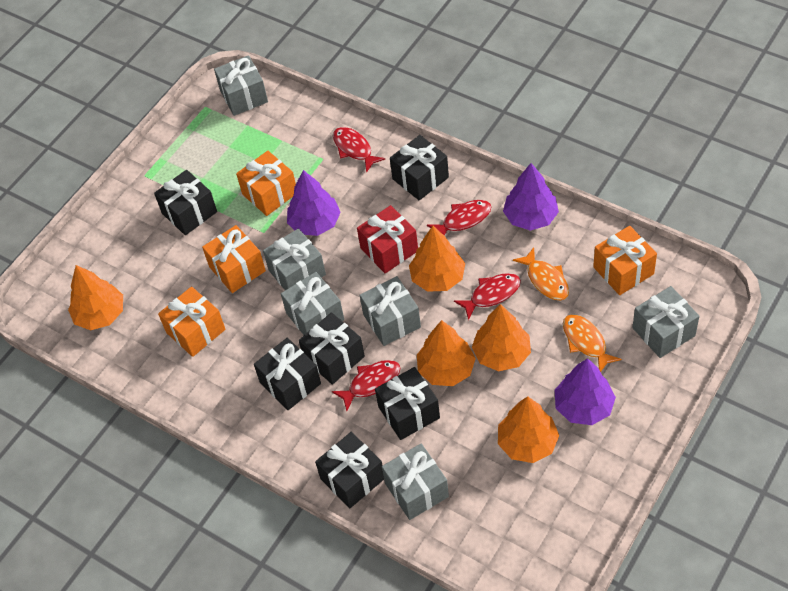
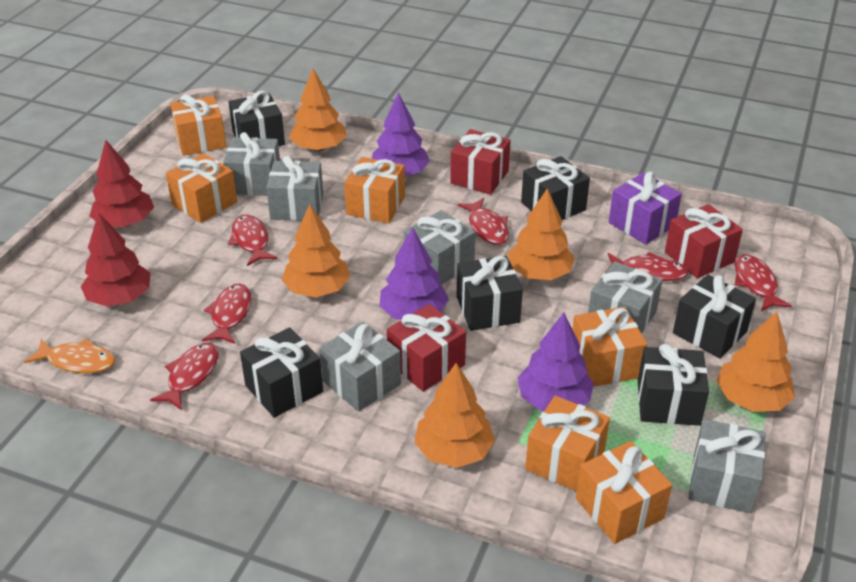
orange fish: [513,247,569,300] [563,314,622,372] = 2 -> [24,338,115,373] = 1
orange gift: [158,286,226,357] [202,225,266,293] [236,151,296,216] [593,226,657,295] = 4 -> [166,153,237,223] [170,94,226,156] [344,157,405,223] [525,396,610,492] [573,307,647,387] [576,441,672,544] = 6
purple gift: none = 0 -> [609,172,682,245] = 1
red fish: [332,360,400,411] [333,127,385,173] [427,200,491,236] [454,273,521,320] = 4 -> [150,343,219,410] [202,284,252,344] [228,215,277,266] [457,198,509,245] [605,252,688,281] [735,254,792,311] = 6
red gift: [357,205,418,273] = 1 -> [387,304,466,392] [450,129,511,195] [665,204,743,279] = 3
red tree: none = 0 -> [81,212,151,307] [89,140,154,227] = 2

